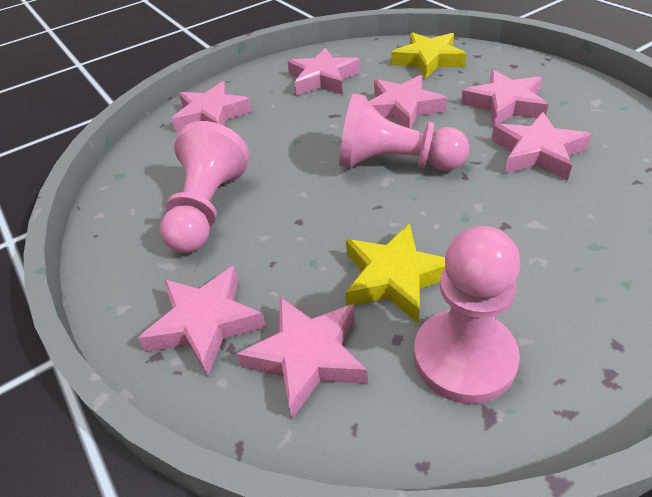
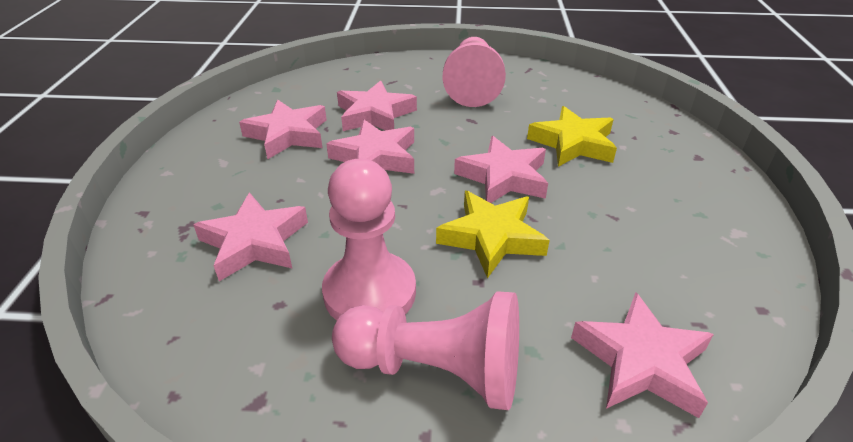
pink star: [138,266,266,376] [172,81,252,132] [237,297,368,419] [287,48,360,95] [368,75,447,129] [461,70,549,126] [491,112,592,181] = 7 -> [193,192,308,281] [239,100,327,159] [326,119,414,174] [337,80,417,131] [454,136,548,203] [571,292,714,418] = 6

